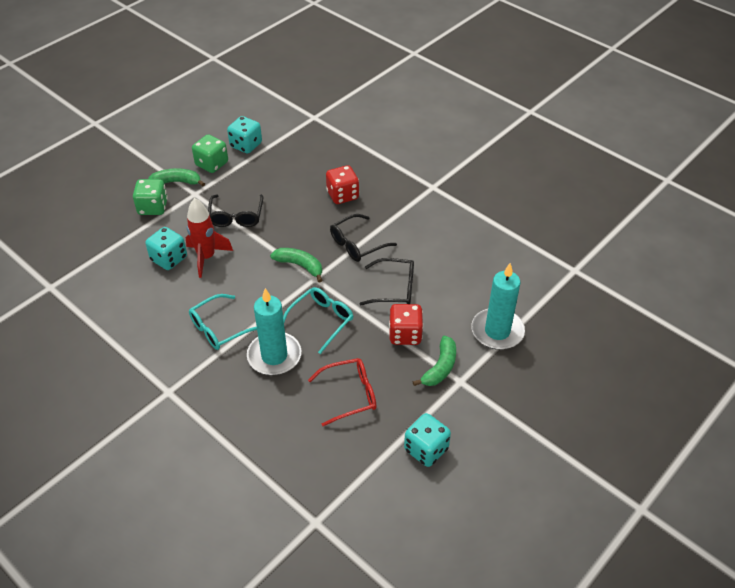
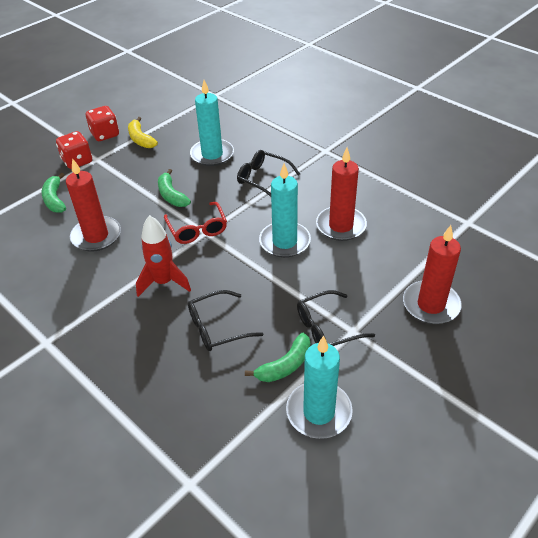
green dice: [133,179,168,215] [192,134,228,173] = 2 -> none = 0
red candle: none = 0 -> [66,158,121,252] [316,148,367,241] [403,225,462,324] = 3
turquoise candle: [247,288,301,375] [471,263,525,350] = 2 -> [190,80,234,166] [259,163,311,258] [286,336,353,439] = 3
turquoise dice: [145,227,187,270] [227,116,262,154] [404,413,451,467] = 3 -> none = 0
turquoise glasses: [189,294,257,350] [283,287,353,354] = 2 -> none = 0
yellow banana: none = 0 -> [128,117,158,148] = 1

